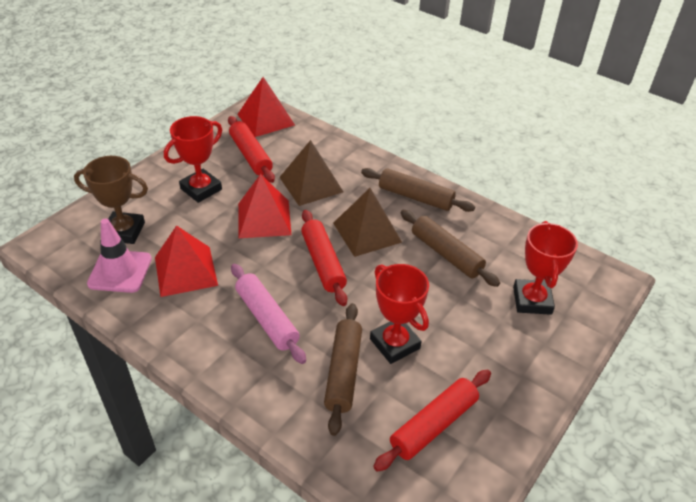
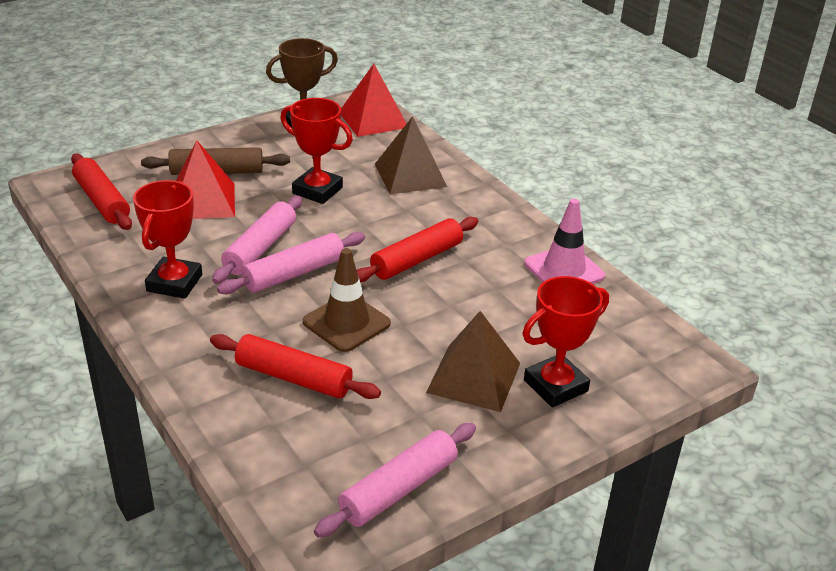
brown rolling pin: [324,303,362,436] [361,168,475,212] [401,210,500,287] = 3 -> [141,147,290,175] = 1
brown traffic cone: none = 0 -> [303,248,391,352] = 1
pink rolling pin: [231,264,306,364] = 1 -> [212,196,302,284] [217,232,365,294] [314,423,476,537] = 3
red pyramid: [155,225,218,297] [237,77,295,137] [238,174,291,238] = 3 -> [176,140,235,219] [341,64,407,137] = 2

